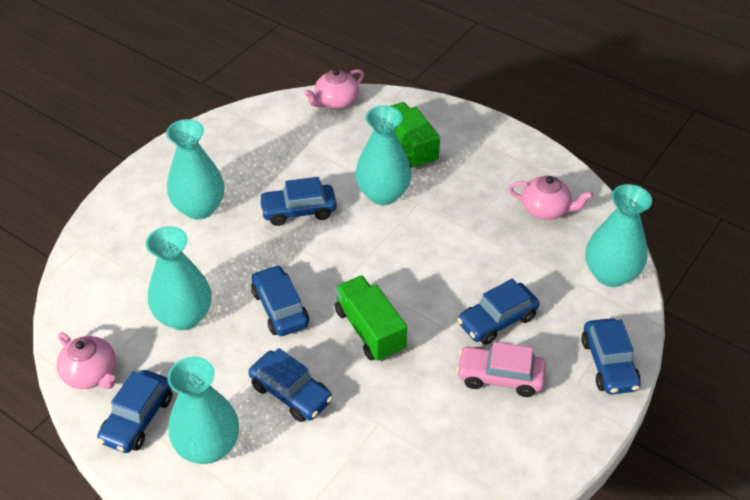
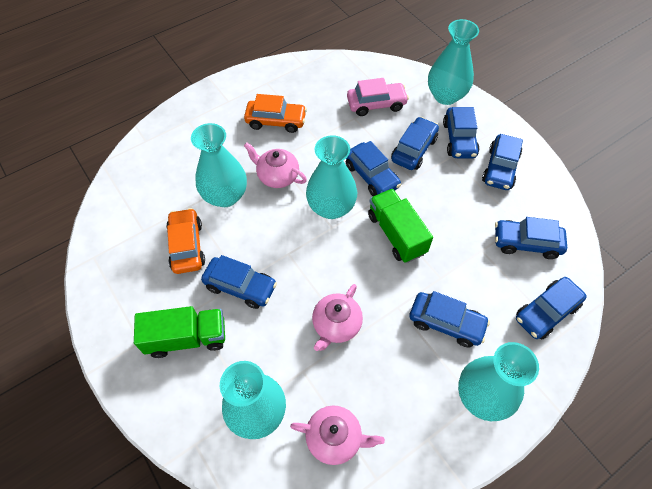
blue car: [97,370,173,453] [249,348,333,422] [251,265,309,336] [259,177,337,226] [457,279,540,345] [581,318,641,395] = 6 -> [201,255,277,309] [346,141,401,196] [391,117,439,170] [409,291,490,348] [443,107,479,158] [482,134,523,190] [495,217,567,259] [516,277,587,339] = 8
orange car: none = 0 -> [166,208,205,274] [244,94,307,133] = 2

